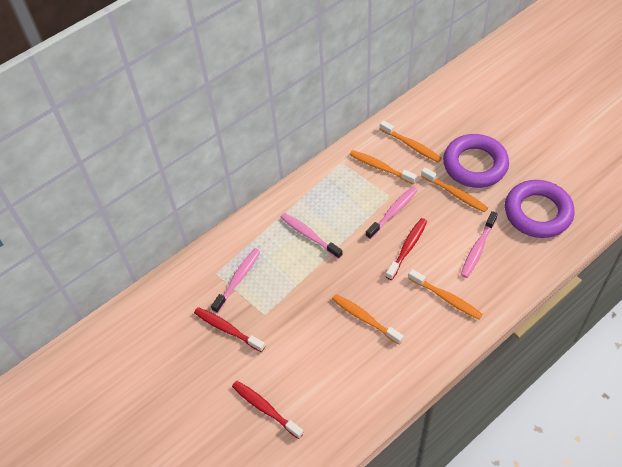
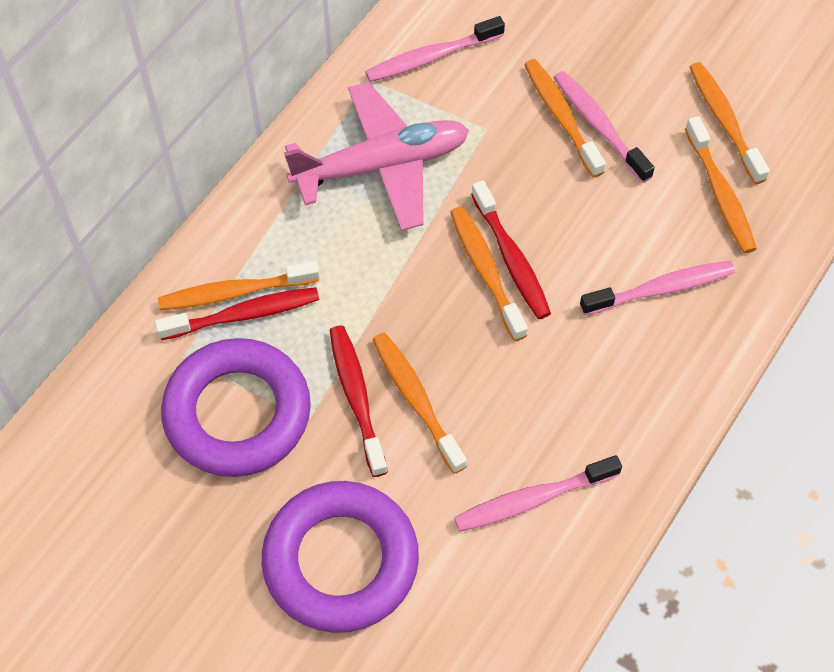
orange toothbrush: [332,294,403,345] [349,150,417,184] [380,120,442,162] [408,269,483,320] [421,167,488,213] = 5 -> [158,261,320,310] [372,333,467,474] [450,206,528,341] [524,59,606,178] [685,116,757,253] [689,62,770,184] = 6
pink plane: none = 0 -> [284,82,469,231] = 1

